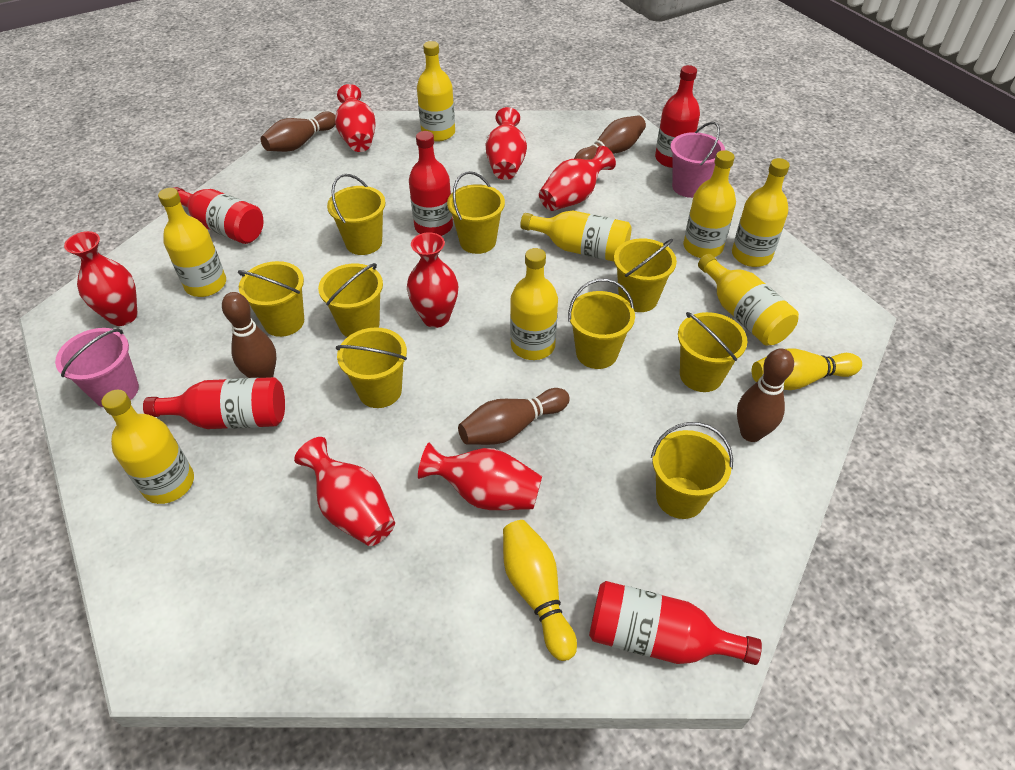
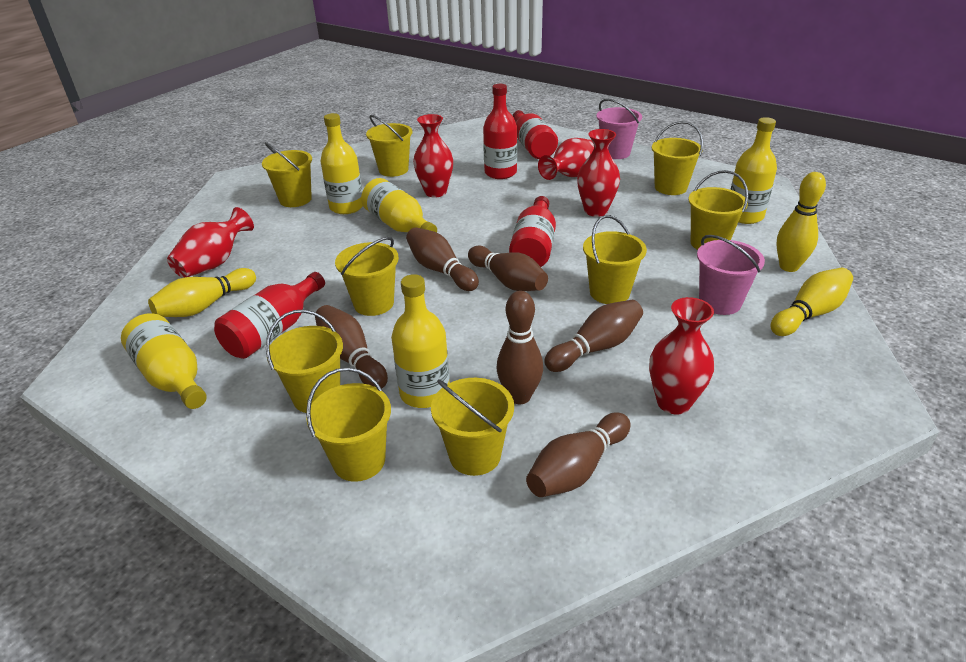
brown bowling pin: [222,292,276,378] [261,111,335,152] [458,388,570,445] [574,115,646,160] [737,348,794,442] = 5 -> [315,305,388,388] [406,227,479,291] [468,246,548,291] [497,291,543,404] [526,412,630,497] [544,300,643,372] = 6
red bottle: [143,377,285,429] [173,187,263,244] [409,131,453,236] [589,581,762,665] [655,65,700,168] = 5 -> [214,272,325,359] [483,84,517,179] [509,196,556,267] [513,110,558,159] = 4
red vase: [64,231,138,326] [294,437,395,546] [335,84,376,152] [407,232,458,328] [418,443,542,510] [486,107,527,180] [539,146,616,211] = 7 -> [167,207,254,278] [413,114,453,198] [538,138,594,180] [577,129,620,217] [649,297,714,414] = 5
yellow bottle: [101,390,194,504] [158,188,226,297] [417,41,455,141] [510,248,558,360] [520,210,632,262] [683,150,736,258] [698,254,799,346] [732,158,790,267] = 8 -> [121,313,207,409] [320,113,363,214] [361,178,437,233] [391,274,450,408] [730,117,777,224] = 5
yellow bowling pin: [503,520,577,661] [752,348,862,390] = 2 -> [148,268,256,317] [771,268,853,336] [777,172,826,272] = 3

